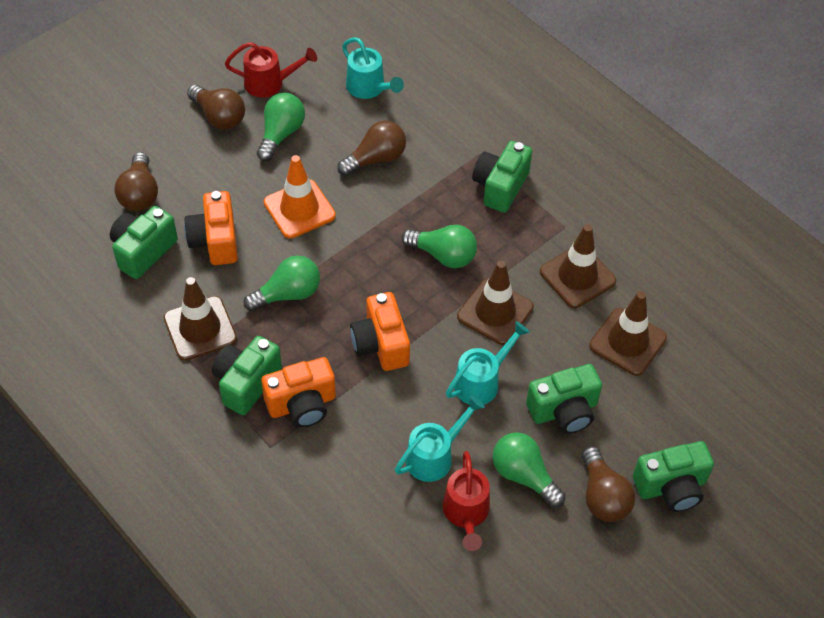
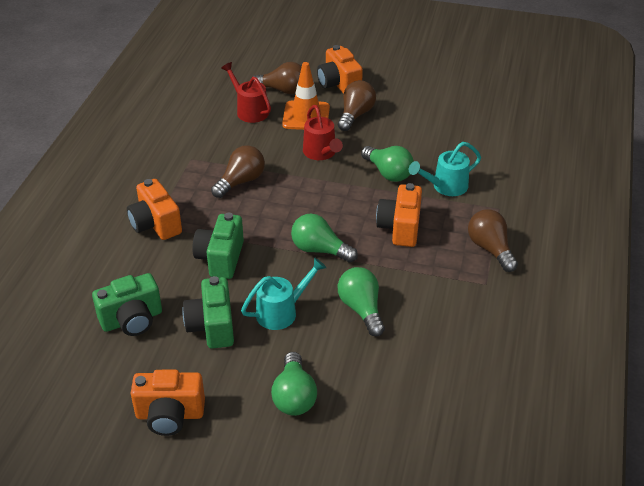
brown traffic cone: [164,277,237,361] [457,261,534,345] [540,224,616,308] [589,291,667,376] = 4 -> none = 0
green camera: [110,206,178,279] [212,336,282,415] [472,141,532,213] [526,364,602,434] [633,441,714,512] = 5 -> [92,273,162,336] [182,276,234,348] [192,213,244,279] = 3
orange camera: [184,191,238,265] [261,357,336,427] [350,292,410,371] = 3 -> [127,179,182,240] [131,370,205,436] [317,45,363,94] [376,183,422,247] = 4
turquoise watering can: [342,37,404,99] [395,396,485,482] [446,321,530,405] = 3 -> [241,257,326,330] [409,142,481,196] = 2

